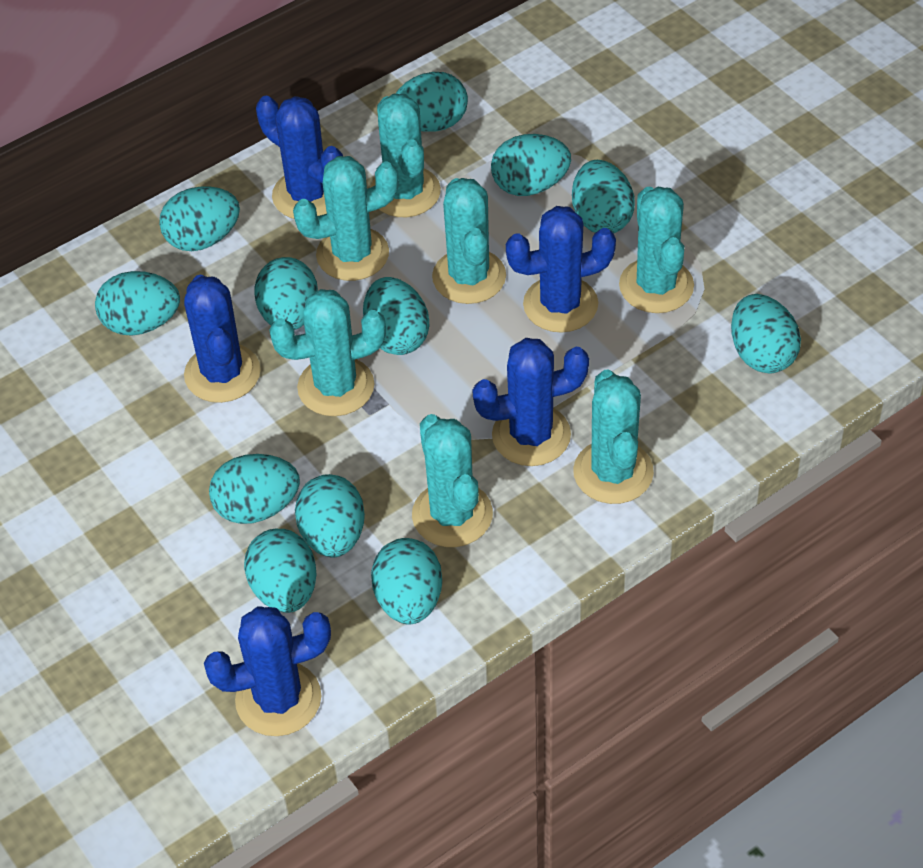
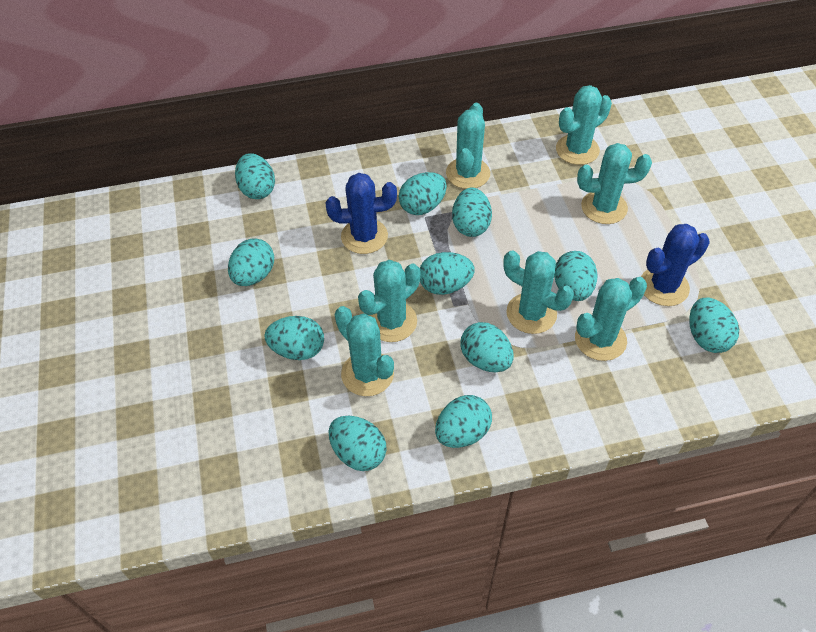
blue cactus: [184,275,261,403] [204,606,331,736] [256,96,343,219] [472,338,589,466] [506,206,616,333] = 5 -> [325,173,397,254] [641,224,710,306] = 2
turquoise egg: [95,271,180,336] [159,186,240,251] [209,454,300,524] [244,529,317,613] [254,257,318,330] [295,474,365,558] [363,277,429,355] [371,538,442,624] [395,72,468,132] [491,134,571,196] [572,160,635,233] [731,294,801,373] = 12 -> [228,238,274,286] [235,153,275,199] [265,316,324,360] [329,416,387,471] [399,172,447,215] [420,252,475,295] [435,395,492,448] [452,187,492,237] [460,322,514,372] [554,251,597,301] [689,298,739,353] = 11

